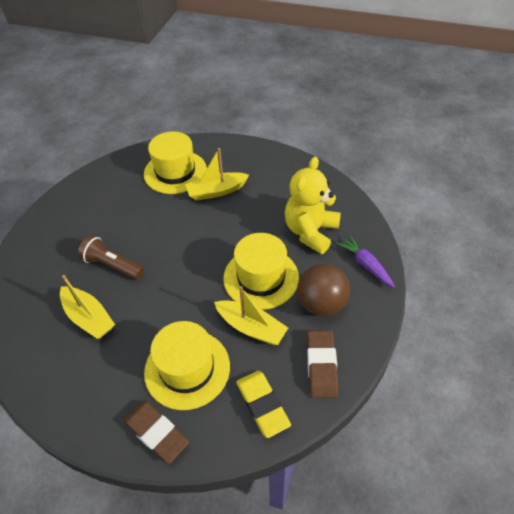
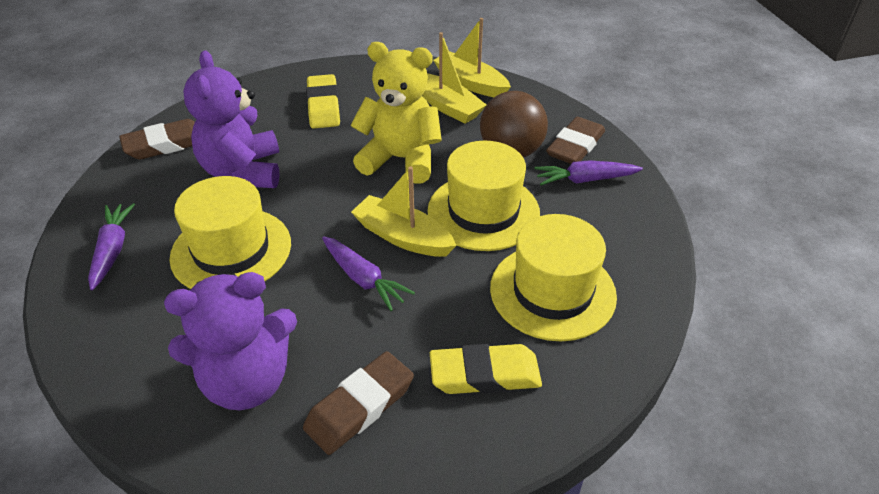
brown eraser: [123,401,189,464] [307,331,338,398] = 2 -> [119,119,195,159] [303,351,414,455] [546,117,605,164] = 3
brown flashlight: [78,235,144,280] = 1 -> none = 0
purple carrot: [336,235,395,288] = 1 -> [88,203,135,290] [322,236,415,311] [534,160,643,185] = 3
purple teddy bear: none = 0 -> [164,272,297,410] [183,50,280,188] = 2
yellow eraser: [236,371,291,438] = 1 -> [306,74,340,129] [430,344,542,394] = 2

